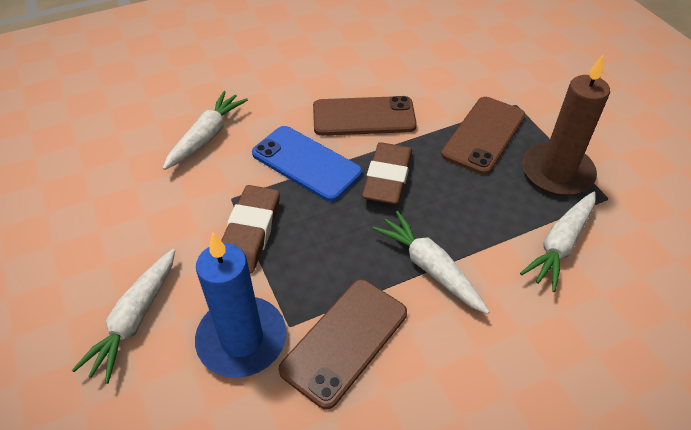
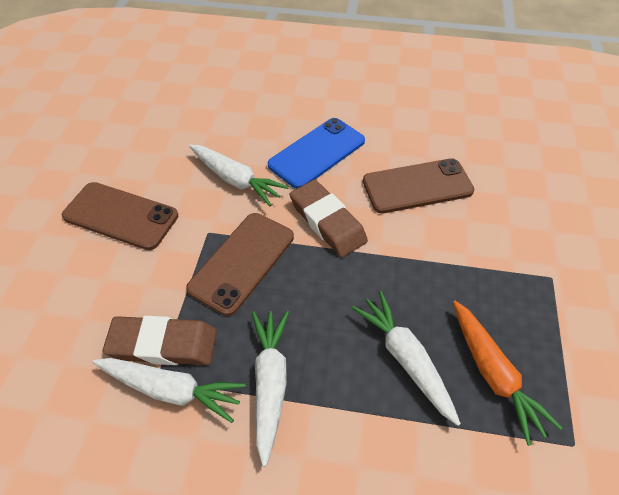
blue candle: [195,233,286,378] = 1 -> none = 0
brown candle: [522,55,610,196] = 1 -> none = 0
orange carrot: none = 0 -> [453,301,562,446] = 1

